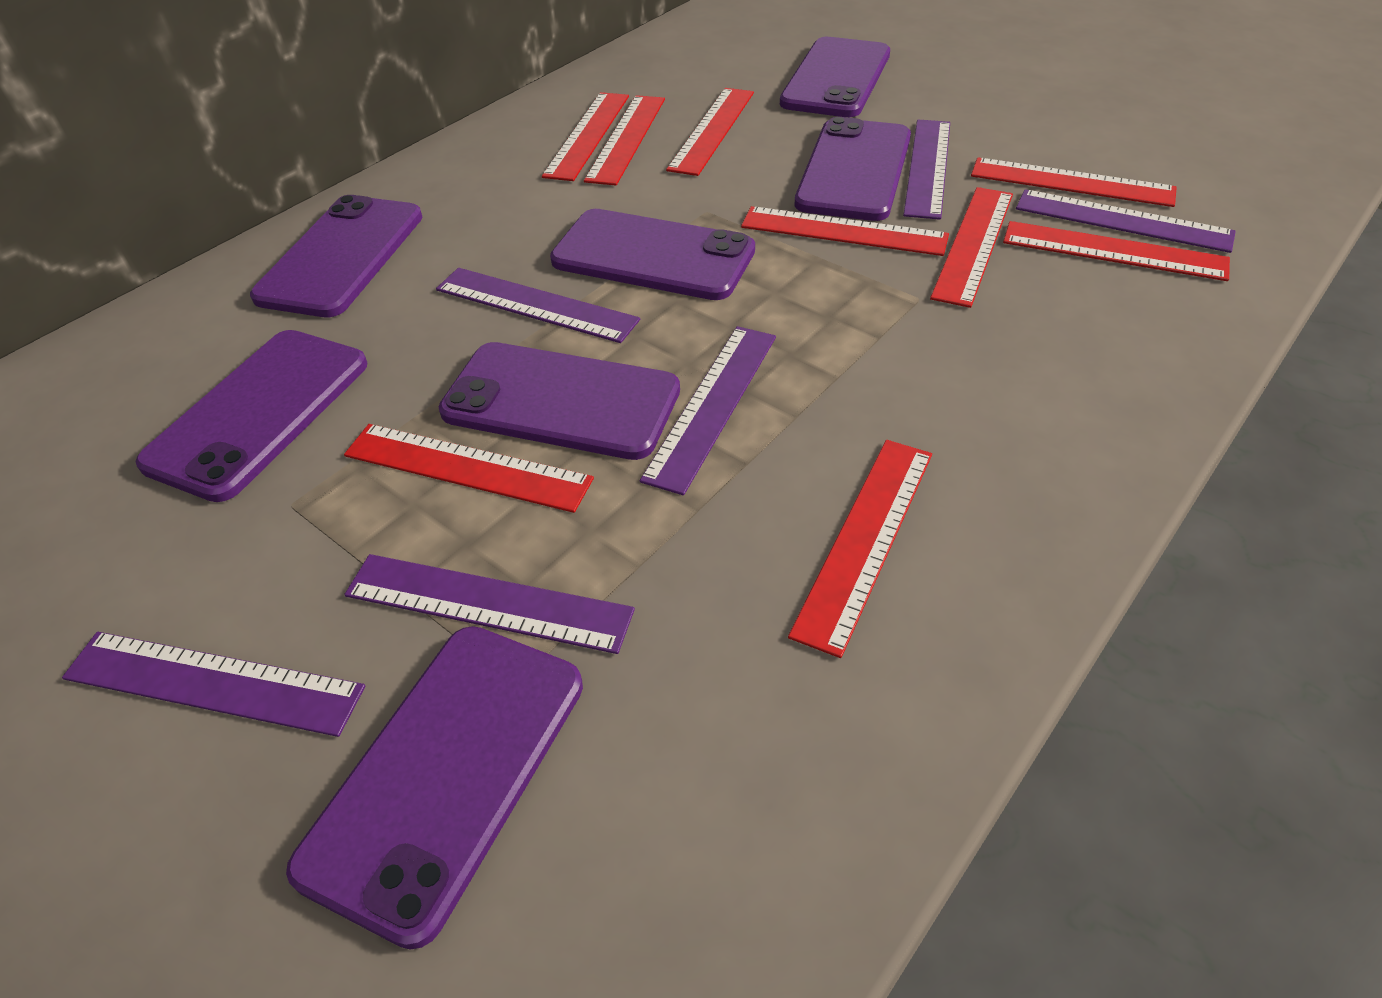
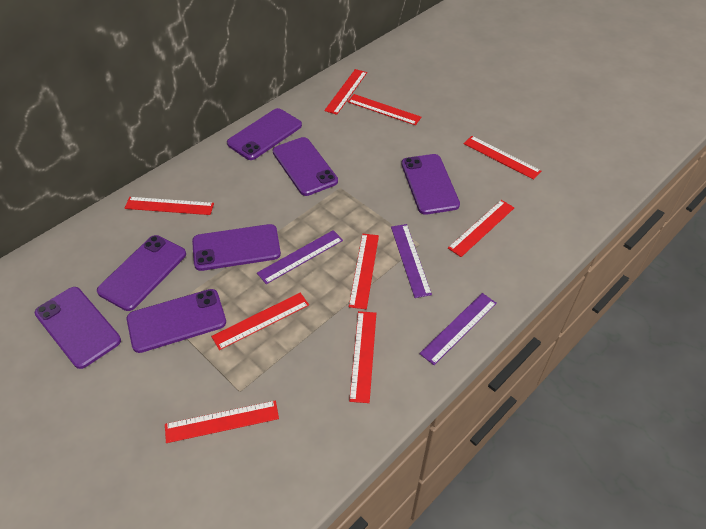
purple ruler: [62,632,365,737] [344,554,635,654] [436,268,640,343] [640,326,776,495] [903,120,950,220] [1016,189,1236,253] = 6 -> [257,230,343,284] [391,224,432,298] [419,293,497,365] = 3

